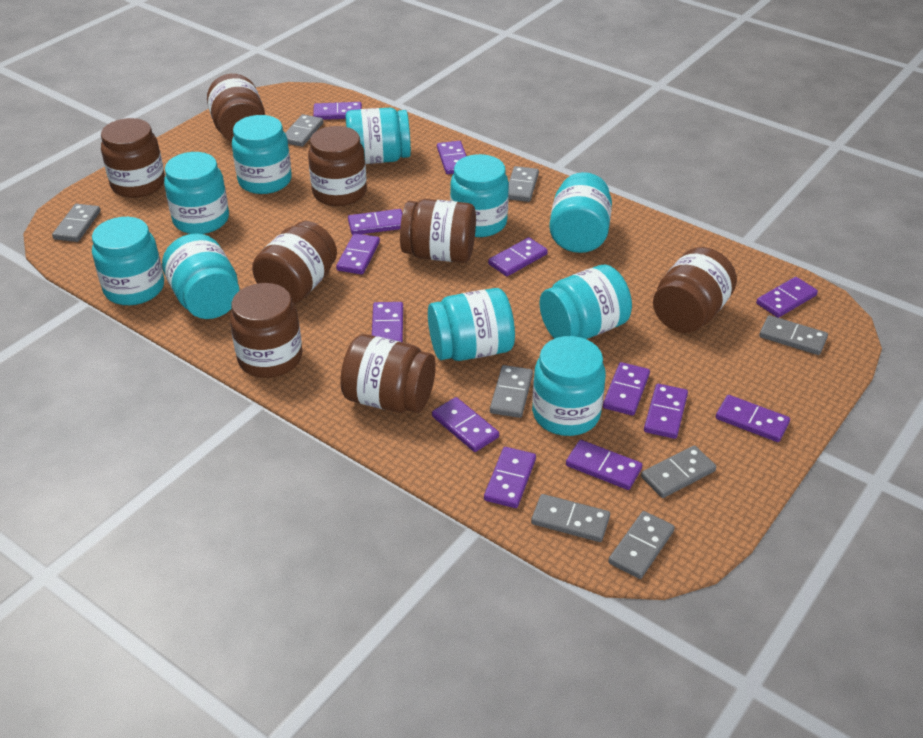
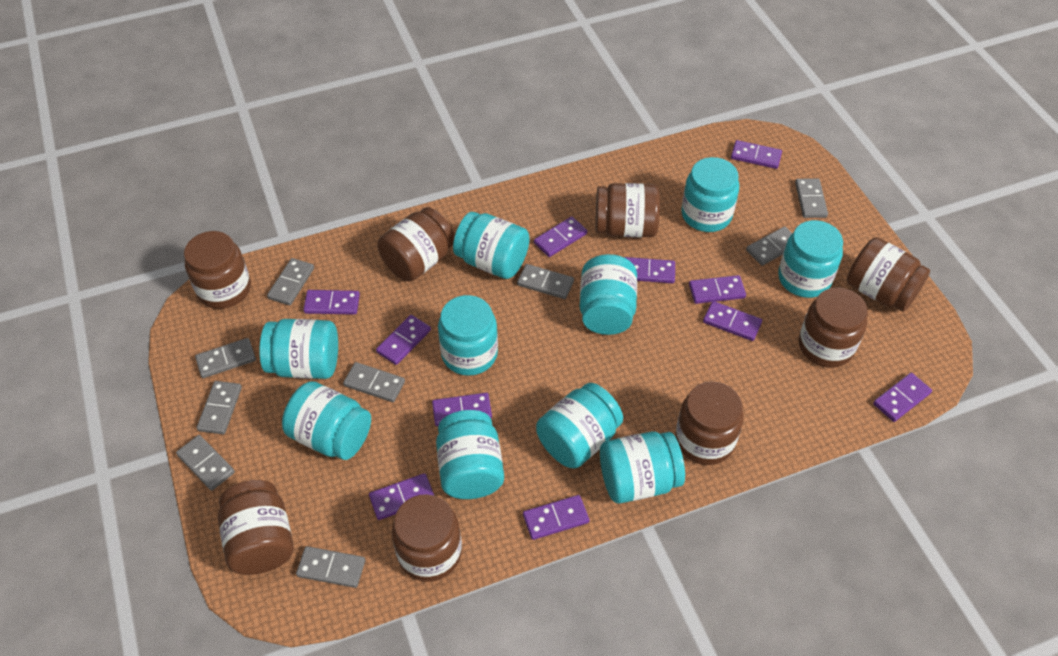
grey domino: [52,204,101,242] [285,114,323,147] [490,365,533,418] [508,166,539,202] [531,494,610,542] [608,511,675,579] [641,445,716,498] [759,315,828,355] = 8 -> [176,435,235,491] [195,338,256,378] [197,381,242,434] [267,258,314,305] [296,546,365,588] [343,362,405,402] [517,264,574,299] [746,227,792,266] [795,179,828,218] = 9
purple domino: [313,102,362,120] [336,233,380,274] [348,209,402,235] [372,302,403,342] [432,397,499,452] [437,141,466,174] [484,447,536,508] [488,237,548,276] [566,440,642,490] [603,362,650,416] [644,384,688,439] [716,395,790,442] [756,277,818,318] = 13 -> [303,290,360,315] [369,473,434,520] [376,315,431,365] [432,393,492,426] [523,495,589,540] [534,216,587,257] [624,257,675,283] [689,275,746,304] [703,301,762,341] [731,140,782,169] [873,373,932,422] = 11

